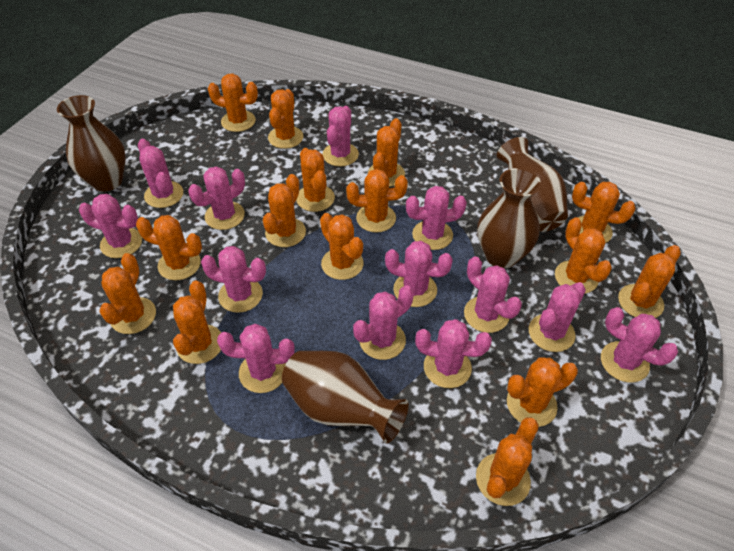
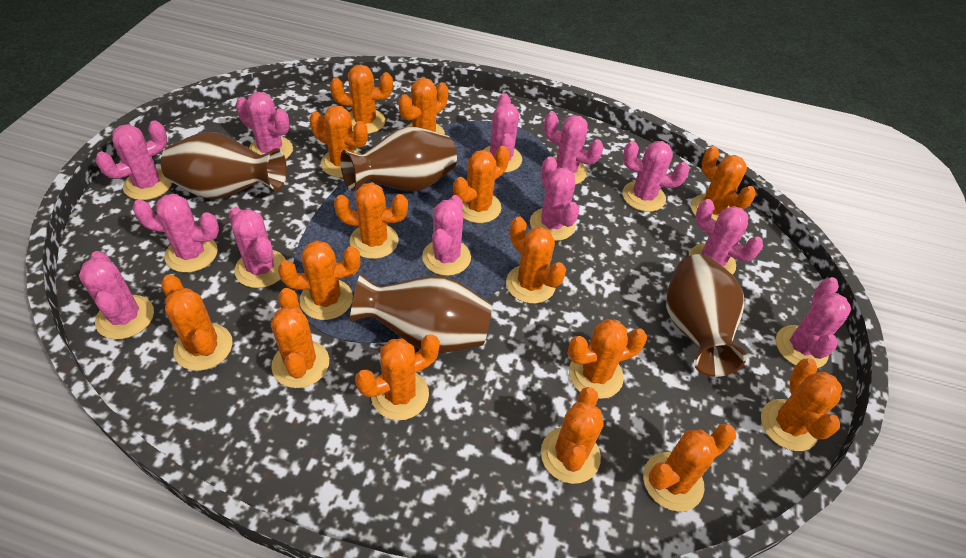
pink cactus: [79,194,142,258] [138,139,183,208] [188,166,245,230] [201,246,266,313] [217,324,295,393] [322,106,359,167] [353,286,414,360] [385,241,453,307] [406,186,467,250] [415,319,492,388] [464,256,522,333] [529,282,586,352] [601,307,678,383] = 13 -> [79,251,154,339] [95,120,172,200] [132,194,219,273] [228,207,286,288] [236,92,293,159] [422,195,471,276] [484,93,522,173] [530,156,579,241] [544,112,604,184] [622,141,689,212] [689,199,763,275] [776,277,851,368] = 12

